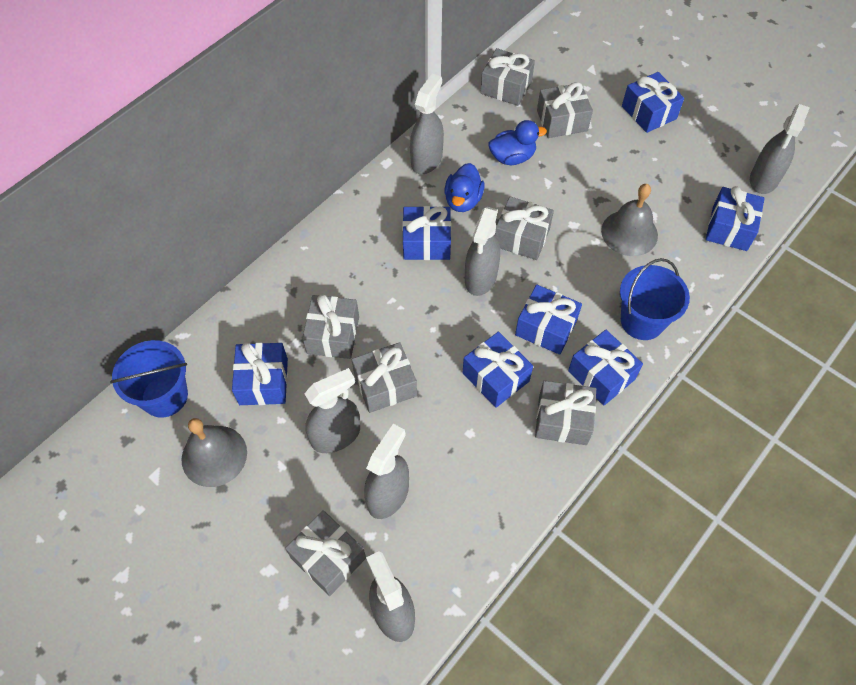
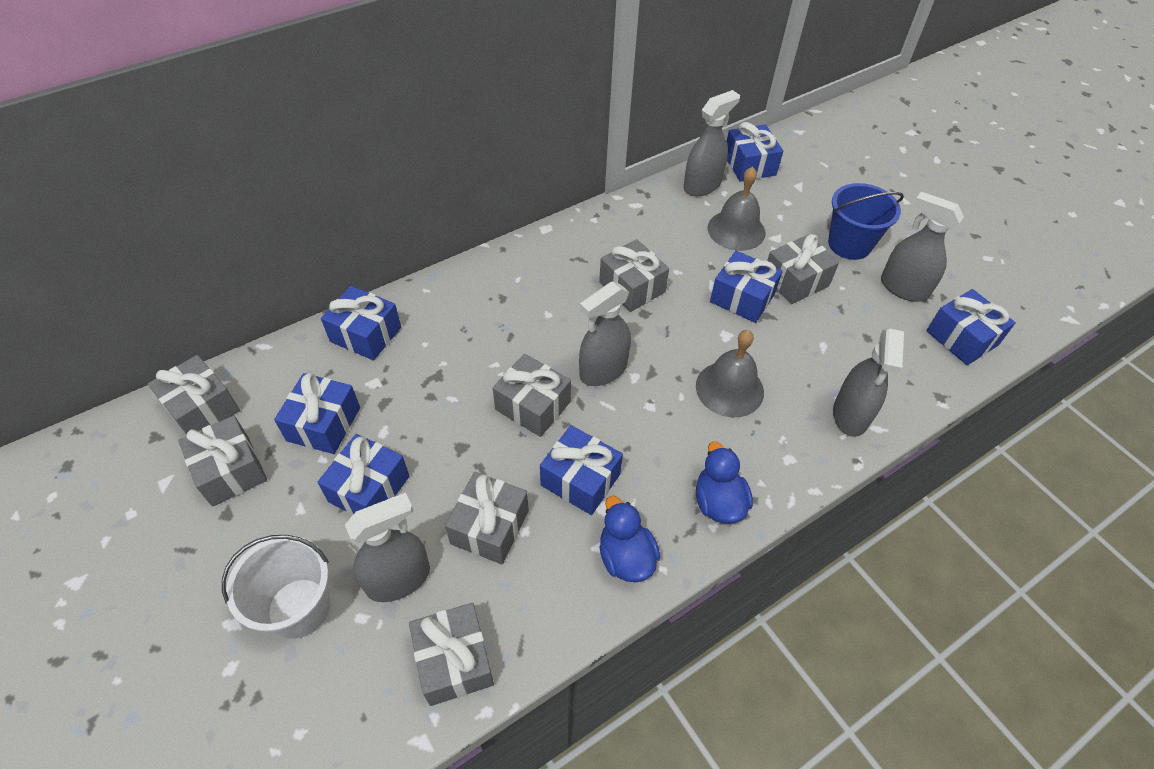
blue bucket: [110,340,188,417] [620,258,690,340] = 2 -> [828,183,904,260] = 1
grey spray bottle: [304,368,360,453] [364,424,409,519] [366,551,415,642] [410,74,444,174] [465,207,500,296] [750,104,810,194] = 6 -> [345,492,430,602] [579,281,631,386] [684,90,740,196] [833,328,904,437] [881,192,964,302] = 5
white bucket: none = 0 -> [222,535,330,639] = 1

